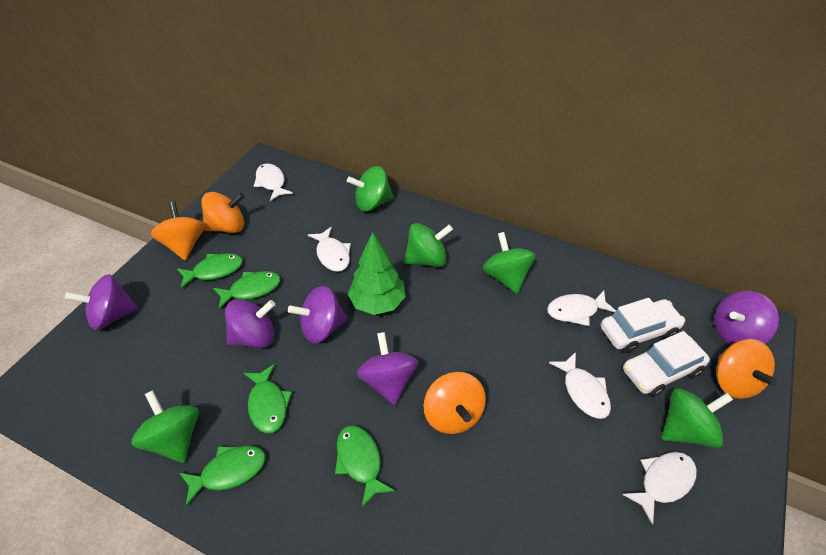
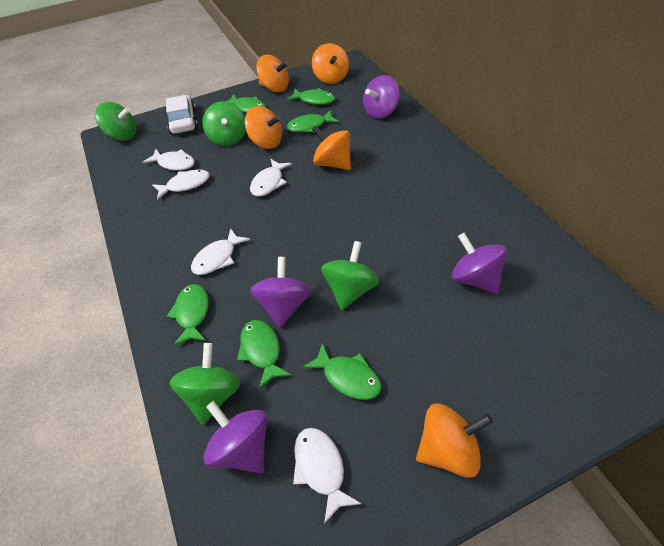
green fish: [177,253,243,289] [179,446,266,506] [213,271,281,309] [244,364,292,433] [335,425,395,507] = 5 -> [167,284,209,346] [225,94,266,113] [237,320,292,389] [286,88,335,105] [287,110,339,132] [303,343,382,400] = 6
green spinning top: [132,390,199,463] [347,166,394,211] [404,223,453,267] [483,232,535,294] [662,388,733,448] = 5 -> [95,102,136,141] [169,343,241,425] [202,101,246,146] [321,241,379,310] = 4
green tree: [348,232,406,315] = 1 -> none = 0
orange spinning top: [151,201,205,260] [201,192,245,233] [424,372,486,434] [716,339,777,399] = 4 -> [245,106,282,149] [256,55,289,92] [312,43,349,84] [312,126,351,170] [416,404,493,478] = 5
purple spinning top: [65,274,139,330] [225,299,275,348] [288,286,348,343] [357,332,418,405] [714,291,779,345] = 5 -> [203,401,267,473] [250,257,311,328] [363,75,400,119] [452,233,507,294] = 4
white car: [601,298,685,353] [623,331,710,397] = 2 -> [166,95,198,135] = 1

